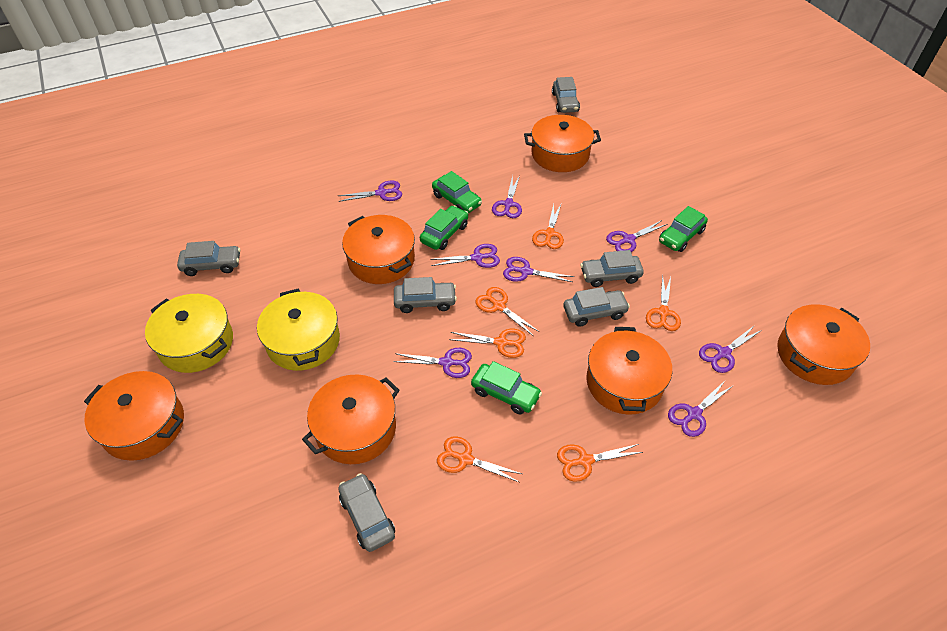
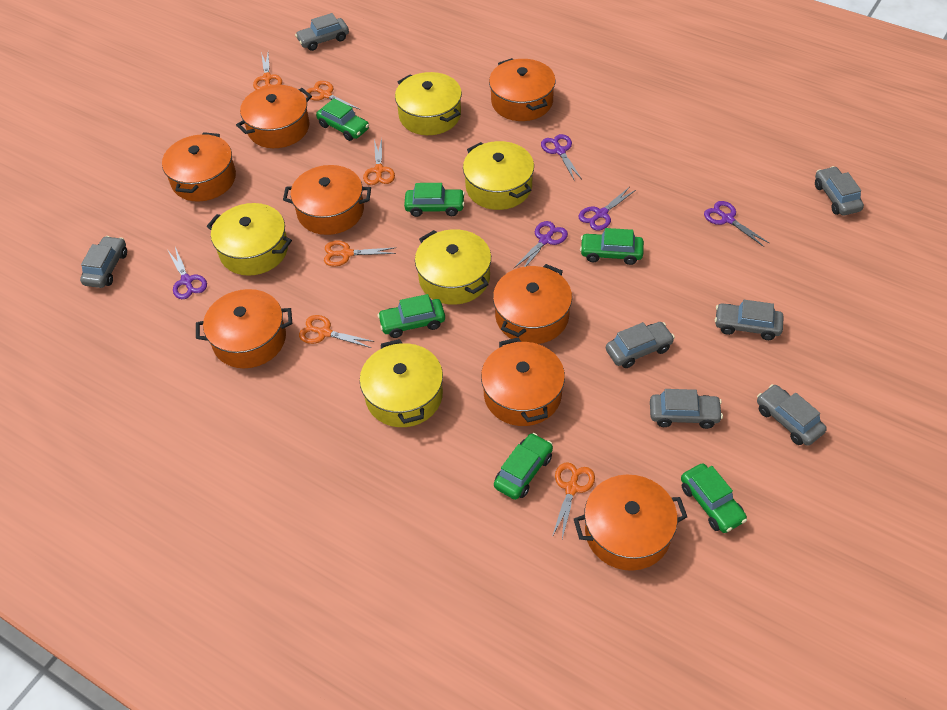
green car: [420,205,468,250] [432,171,482,213] [471,361,542,414] [659,206,708,252] = 4 -> [316,98,369,141] [377,294,445,338] [404,183,465,217] [494,433,553,500] [580,228,644,265] [681,463,747,533] = 6
grey car: [177,241,240,276] [338,473,395,552] [394,277,457,313] [552,77,580,113] [563,287,630,327] [580,250,644,287] = 6 -> [80,236,127,288] [295,13,349,51] [606,322,675,368] [650,389,723,429] [715,300,784,340] [757,384,827,446] [815,166,864,215] = 7
orange pot: [84,371,184,461] [302,374,400,464] [342,215,415,284] [524,115,601,172] [586,327,672,415] [777,304,870,385] = 6 -> [162,132,236,201] [196,289,292,368] [236,85,312,148] [283,165,371,235] [481,337,565,426] [489,58,556,121] [493,264,572,344] [574,475,687,571] = 8
purple scissors: [338,180,402,202] [393,348,472,378] [430,244,500,268] [492,175,522,218] [503,257,574,282] [606,220,667,252] [668,381,734,437] [699,325,762,373] = 8 -> [168,247,207,299] [514,221,568,268] [541,134,582,181] [579,187,636,230] [704,201,769,247] = 5
yellow pot: [145,294,233,373] [257,288,340,371] = 2 -> [207,203,292,276] [360,339,443,427] [395,72,462,135] [415,229,491,305] [463,141,534,210] = 5

